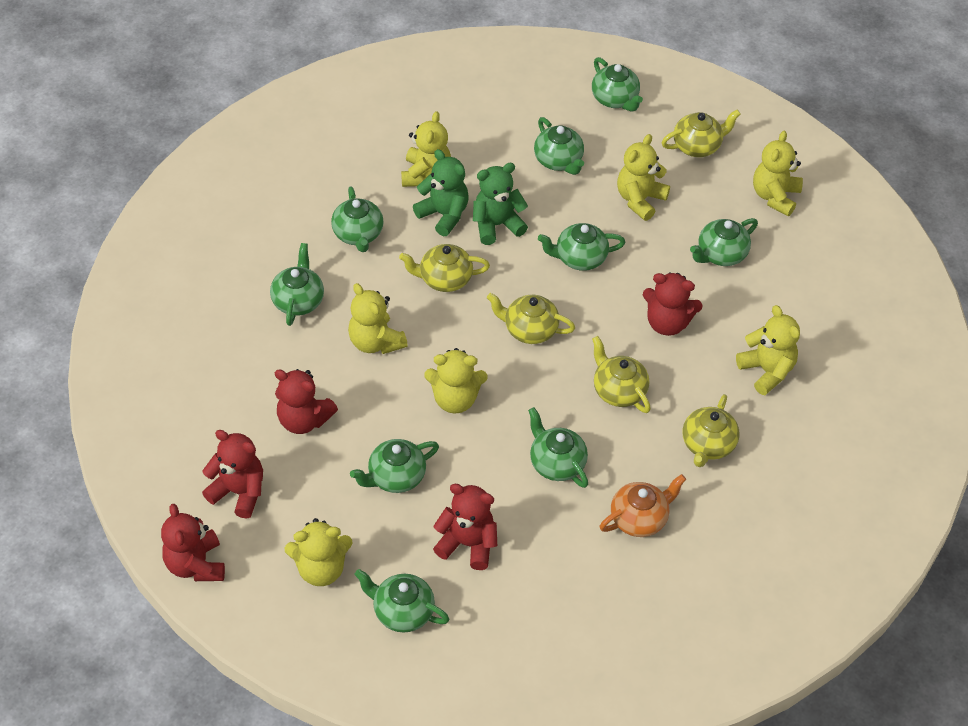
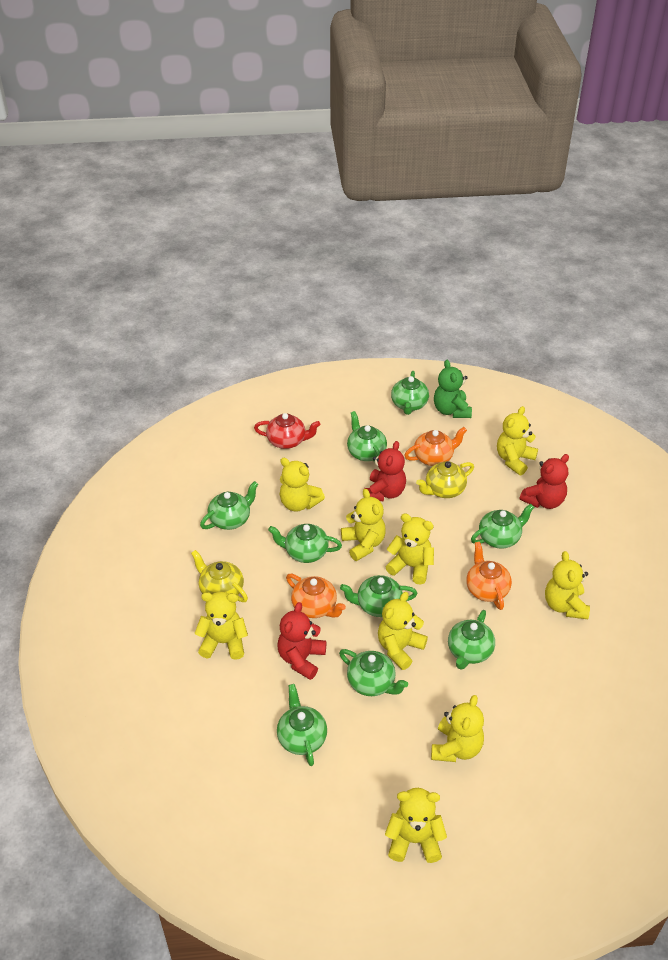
green teddy bear: [413,149,469,236] [473,163,528,245] = 2 -> [434,360,472,418] = 1
orange teapot: [599,474,686,537] = 1 -> [286,574,346,618] [404,427,467,466] [466,542,512,610] = 3
red teapot: none = 0 -> [254,413,320,449] = 1
red teddy bear: [161,504,225,581] [202,430,263,519] [275,369,338,434] [433,484,497,570] [643,272,703,336] = 5 -> [278,602,326,680] [365,441,406,501] [520,454,569,509] = 3
yellow teapot: [399,244,490,292] [487,293,575,344] [592,336,651,413] [661,109,741,157] [683,394,740,467] = 5 -> [191,550,248,602] [416,461,474,498] = 2
yellow teddy bear: [285,518,353,586] [348,283,408,354] [401,111,451,187] [424,348,487,413] [617,134,670,221] [736,305,800,395] [753,131,803,216] = 7 -> [194,592,248,660] [280,458,325,512] [341,489,386,561] [378,592,428,670] [385,788,447,863] [386,513,434,585] [431,695,484,762] [497,406,538,475] [545,551,590,619] = 9

